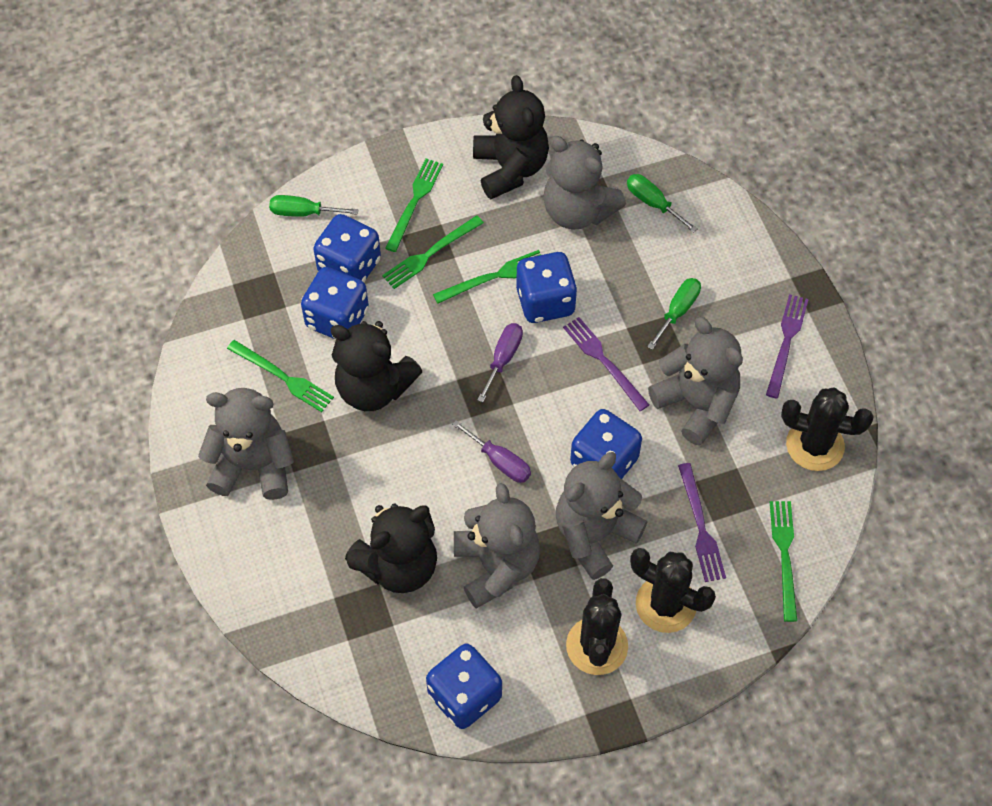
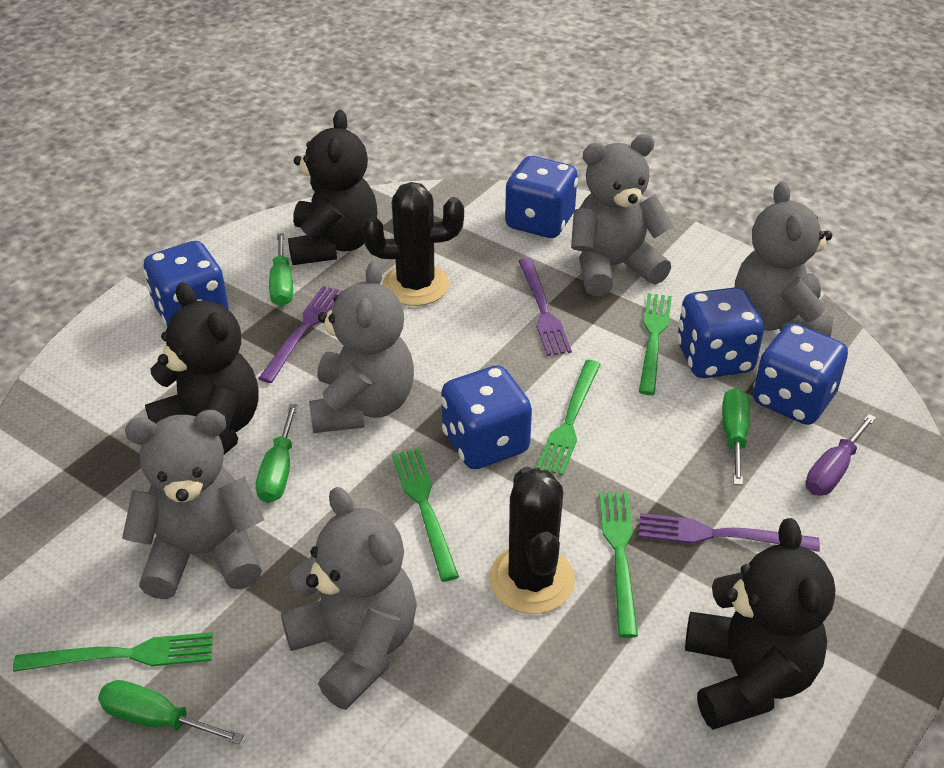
black cactus: [566,578,628,675] [630,548,716,633] [781,387,874,471] = 3 -> [363,182,464,306] [489,467,575,614] = 2
green screwdriver: [269,195,358,217] [627,174,698,232] [647,278,701,350] = 3 -> [98,680,244,744] [256,404,298,503] [269,233,293,306] [722,388,750,485] = 4
purple screwdriver: [452,420,531,483] [477,323,523,402] = 2 -> [805,414,876,496] = 1

